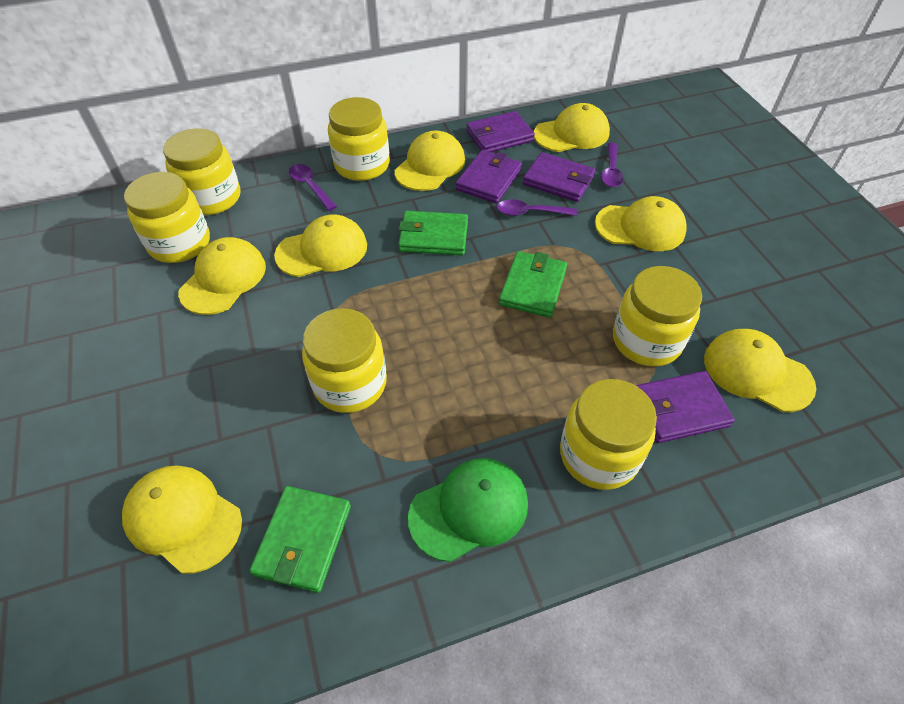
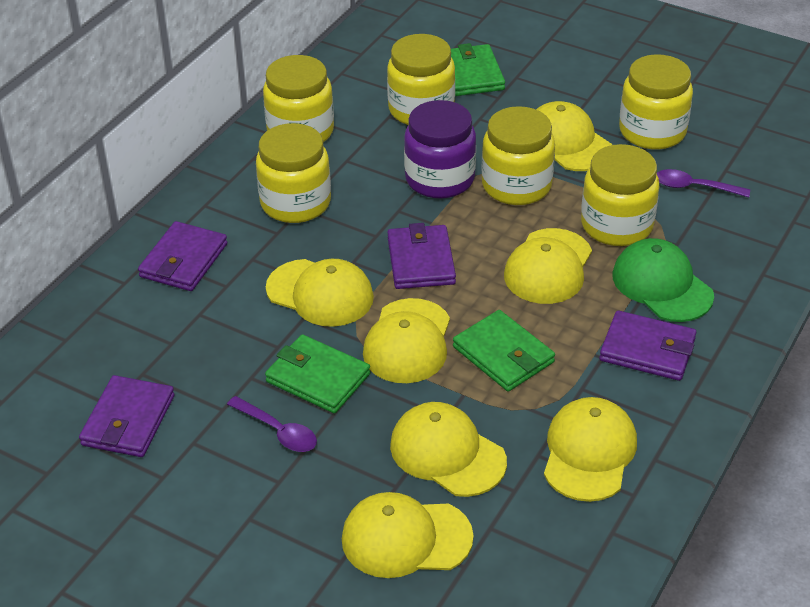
purple jar: none = 0 -> [404,100,476,199] = 1
purple spoon: [289,164,337,211] [497,199,577,216] [601,143,624,188] = 3 -> [227,396,317,452] [657,169,750,197] = 2

